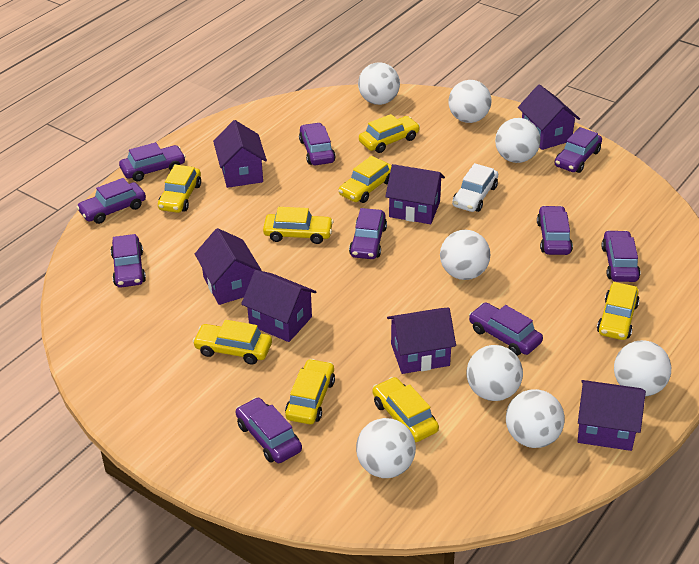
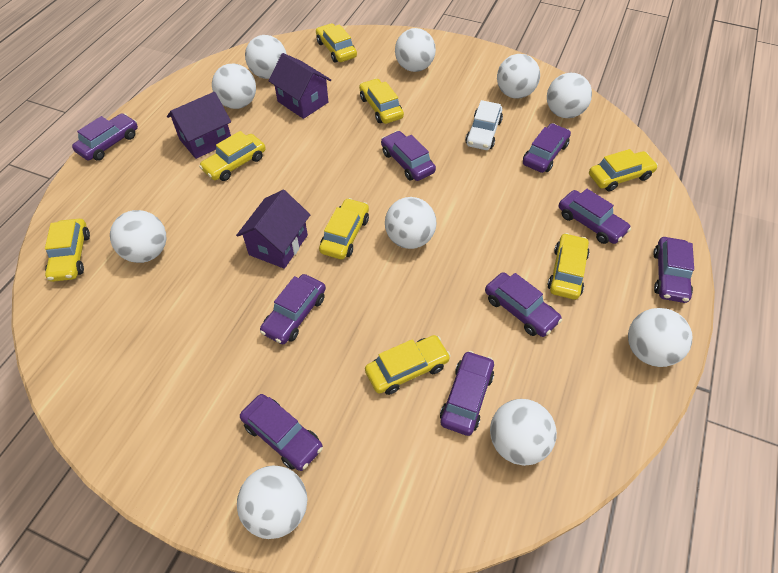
purple car: [76,178,146,224] [110,234,146,288] [119,142,186,181] [236,397,302,463] [299,123,336,165] [349,208,387,259] [469,303,543,356] [537,206,573,255] [554,127,602,173] [601,230,640,282] = 10 -> [72,113,138,161] [240,394,323,471] [260,274,326,344] [381,131,436,181] [440,351,494,436] [485,272,562,337] [523,123,571,173] [559,189,631,244] [653,237,694,303] = 9
purple house: [195,228,261,305] [213,120,267,188] [241,270,316,342] [385,164,445,224] [387,308,456,374] [518,84,580,150] [577,380,646,451] = 7 -> [167,92,231,159] [236,190,310,269] [269,53,331,119] = 3
white ball: [356,418,416,478] [358,62,400,105] [440,230,490,280] [449,80,491,123] [466,345,523,401] [495,118,540,163] [506,389,565,448] [614,340,671,396] = 8 -> [110,210,167,263] [212,64,256,109] [237,465,307,539] [245,35,286,79] [385,197,437,249] [395,28,436,72] [490,399,557,466] [497,54,540,99] [547,73,592,118] [628,308,692,367] = 10

